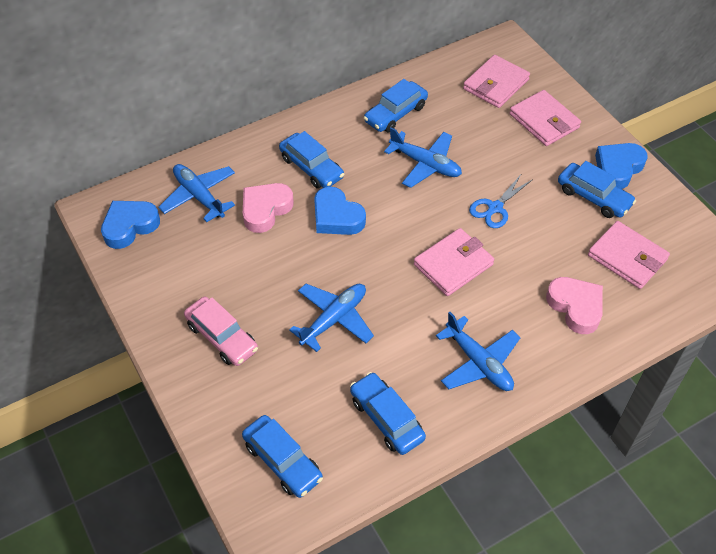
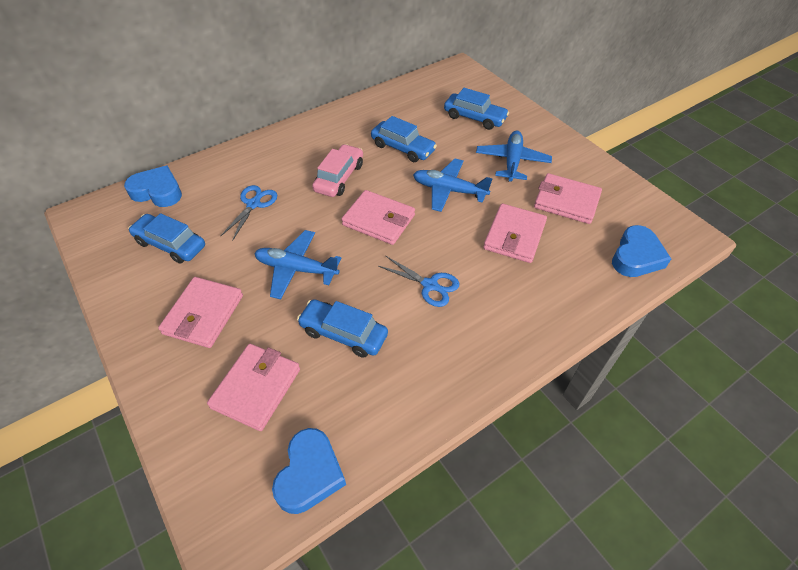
blue car: [242,415,323,498] [279,131,344,189] [350,372,426,455] [364,79,428,132] [558,161,636,218] = 5 -> [128,213,205,264] [297,299,388,358] [371,116,437,162] [444,88,509,130] = 4
blue plane: [158,164,235,222] [289,284,374,352] [384,127,462,188] [436,312,521,391] = 4 -> [255,230,341,299] [413,159,493,212] [476,130,552,182] = 3
blue scissors: [469,173,533,228] = 1 -> [220,185,277,241] [378,256,459,307] = 2
pink heart: [243,183,294,233] [546,277,603,334] = 2 -> none = 0
pink wallet: [414,228,494,296] [463,55,530,108] [510,90,581,146] [588,221,670,289] = 4 -> [158,277,243,348] [207,344,300,431] [342,190,415,245] [483,204,547,263] [534,173,602,224] = 5

